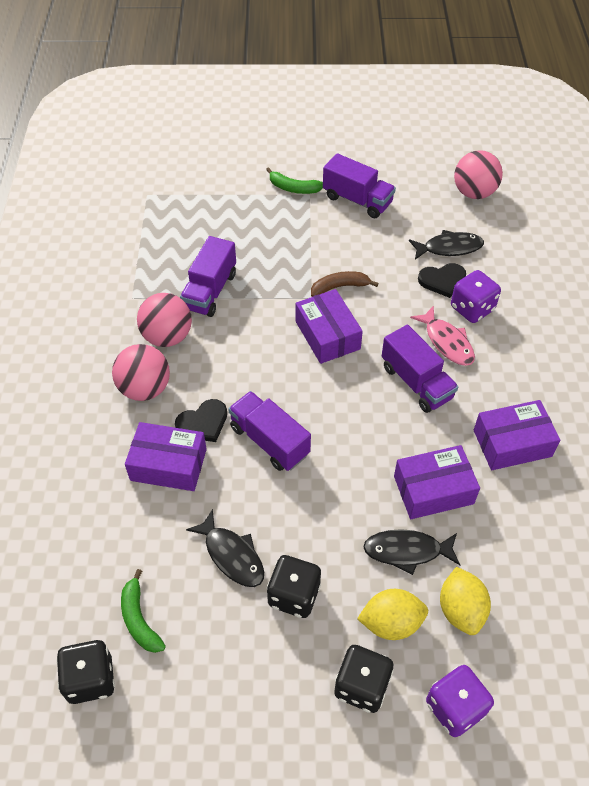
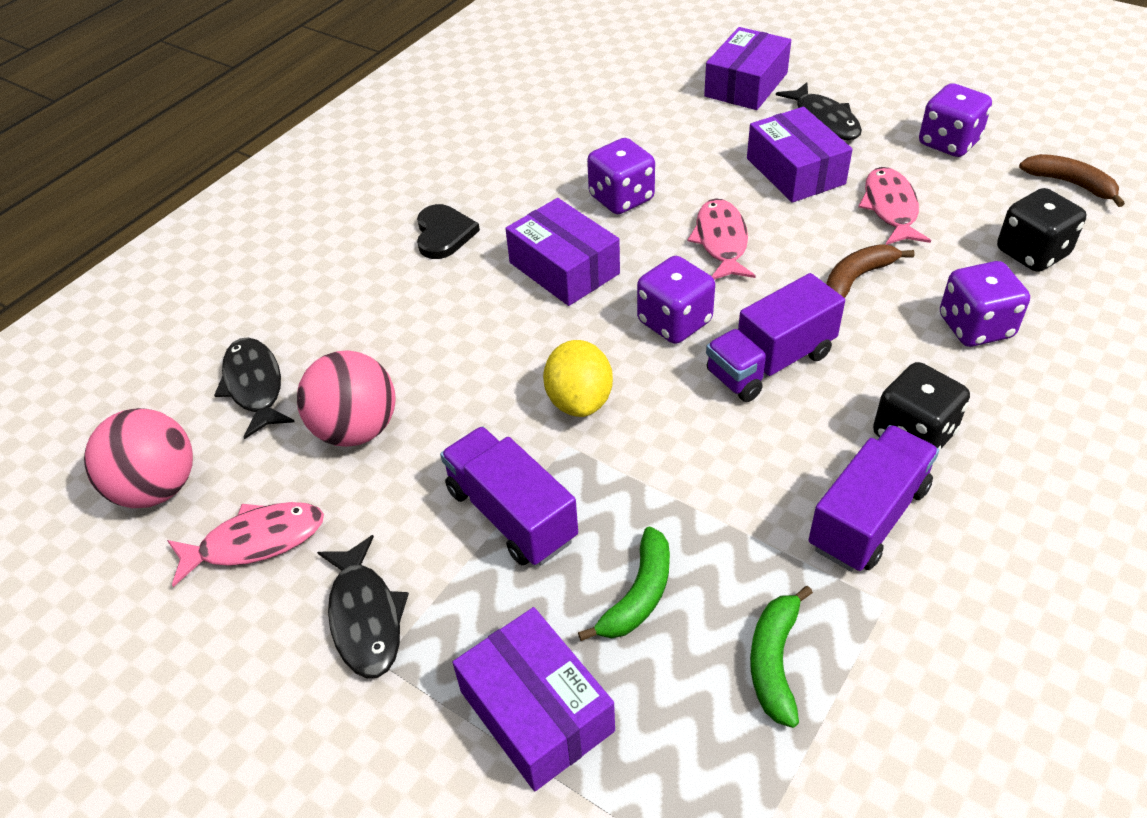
black dice: [56,640,115,704] [267,555,321,618] [334,645,394,713] = 3 -> [873,362,970,452] [997,188,1086,272] = 2
black heart: [175,399,227,442] [418,263,466,298] = 2 -> [417,204,480,259] = 1
brown banana: [311,271,379,297] = 1 -> [826,244,915,298] [1019,154,1125,207] = 2
pink ball: [112,344,170,401] [137,293,192,347] [454,150,503,199] = 3 -> [84,408,193,508] [297,350,395,447] = 2
pink fish: [410,306,475,366] = 1 -> [167,502,324,587] [687,198,756,280] [858,167,931,245] = 3
purple dice: [426,665,494,737] [451,270,501,323] = 2 -> [587,138,655,214] [637,256,715,344] [919,83,992,157] [940,261,1030,347] = 4
purple truck: [180,236,236,317] [228,391,311,471] [323,153,396,218] [382,325,458,413] = 4 -> [440,426,578,565] [706,273,845,402] [808,425,939,572] = 3
yellow lemon: [357,589,428,640] [440,567,491,635] = 2 -> [543,340,613,417] = 1

